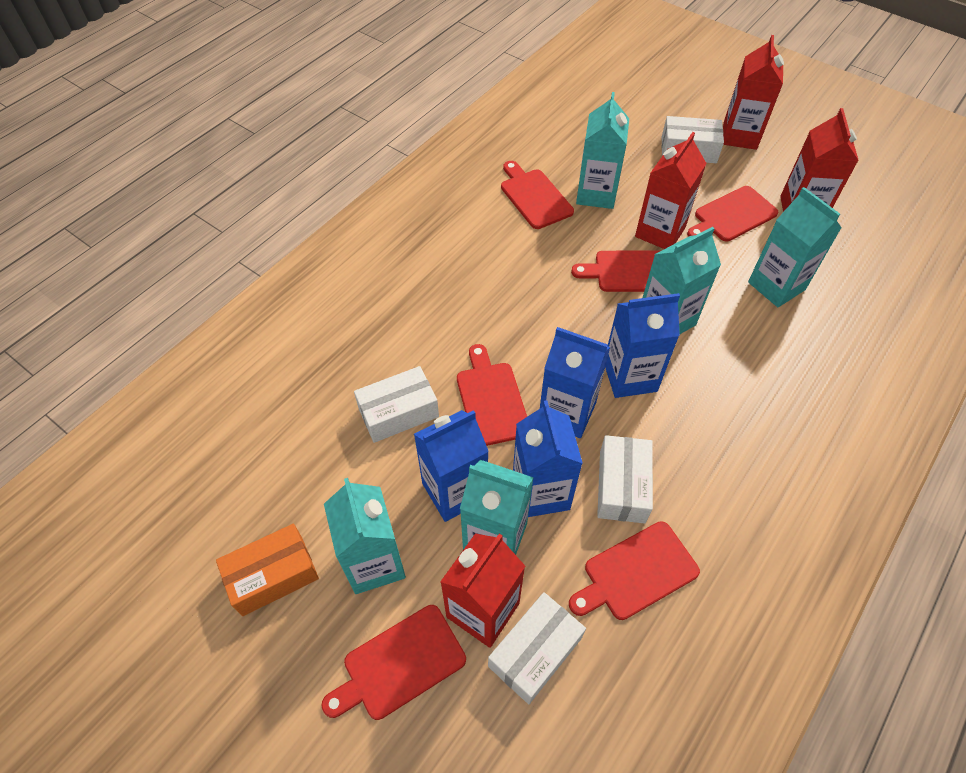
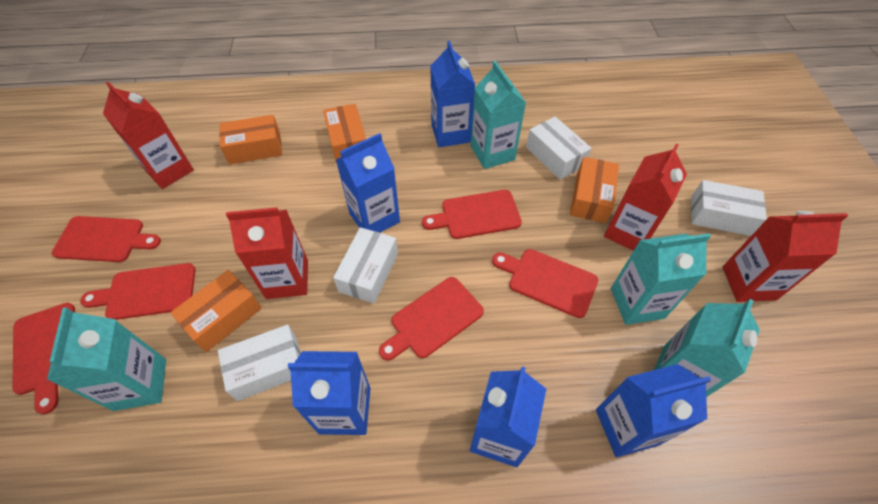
blue carton: [414,410,489,522] [513,400,583,517] [540,327,610,438] [605,293,680,398] = 4 -> [288,351,371,435] [336,133,400,232] [430,41,475,147] [470,366,546,467] [596,364,711,458] = 5
orange box: [216,524,319,616] = 1 -> [170,270,262,352] [219,115,282,164] [323,104,366,164] [570,157,619,223] = 4
turquoise carton: [324,478,406,594] [460,460,534,555] [576,92,629,209] [643,227,721,334] [748,187,841,307] = 5 -> [47,307,166,411] [471,61,526,169] [611,233,711,325] [654,299,760,397] = 4

